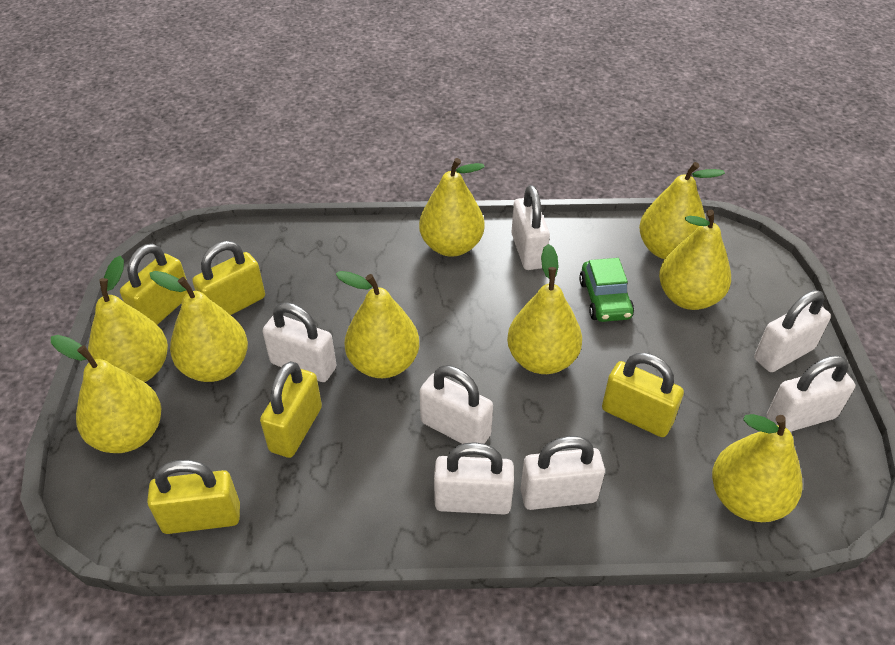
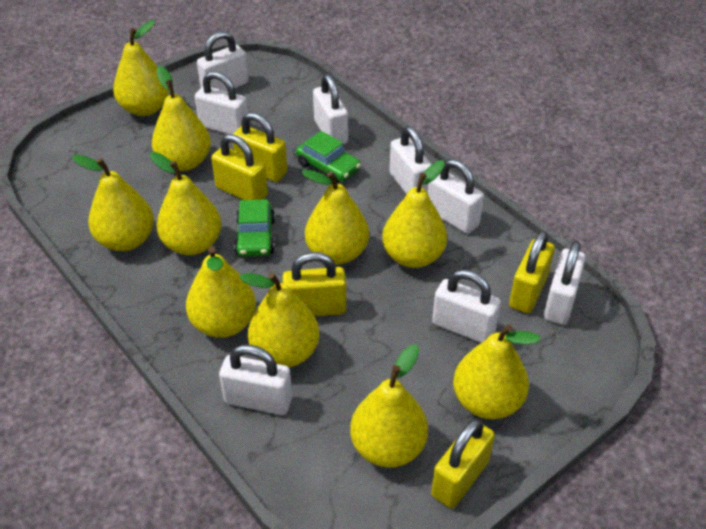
green car: [579,258,634,322] = 1 -> [234,199,275,257] [296,131,361,184] = 2
white padlock: [263,302,336,382] [420,366,493,444] [434,442,514,514] [511,185,550,270] [520,436,605,510] [754,290,831,372] [767,355,855,432] = 7 -> [195,71,248,134] [197,31,249,91] [219,344,292,415] [313,74,348,145] [389,126,432,195] [428,159,484,234] [432,269,501,343] [544,241,586,325] = 8
yellow pear: [51,335,161,453] [88,256,168,382] [149,271,248,382] [336,271,419,378] [419,158,485,257] [507,244,582,374] [639,162,725,259] [659,210,731,310] [712,414,802,522] = 9 -> [72,154,154,251] [113,20,169,116] [150,152,222,255] [152,66,211,171] [186,246,256,338] [239,272,319,368] [301,170,369,264] [350,344,428,467] [382,160,447,268] [453,324,541,419] = 10

